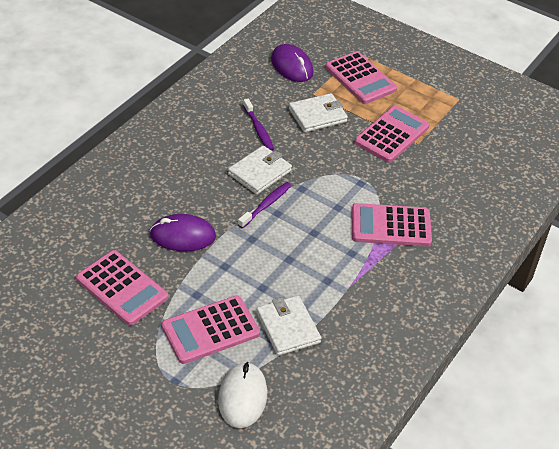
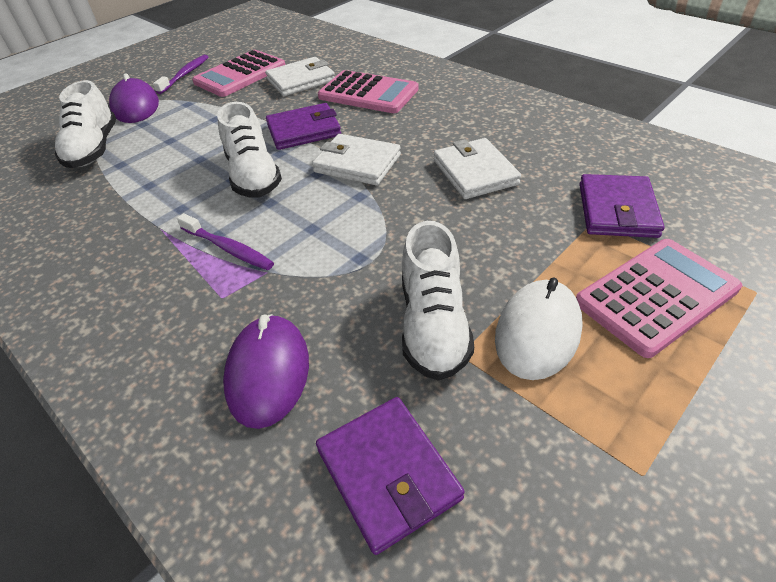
pink calculator: [76,250,168,326] [161,295,260,364] [325,51,397,104] [352,203,432,247] [354,105,429,163] = 5 -> [192,50,285,97] [318,70,419,113] [576,239,742,358] = 3
purple wallet: none = 0 -> [266,103,341,150] [316,397,465,555] [579,174,665,238] = 3
white shoe: none = 0 -> [54,80,116,168] [217,102,282,198] [402,221,474,381] = 3

